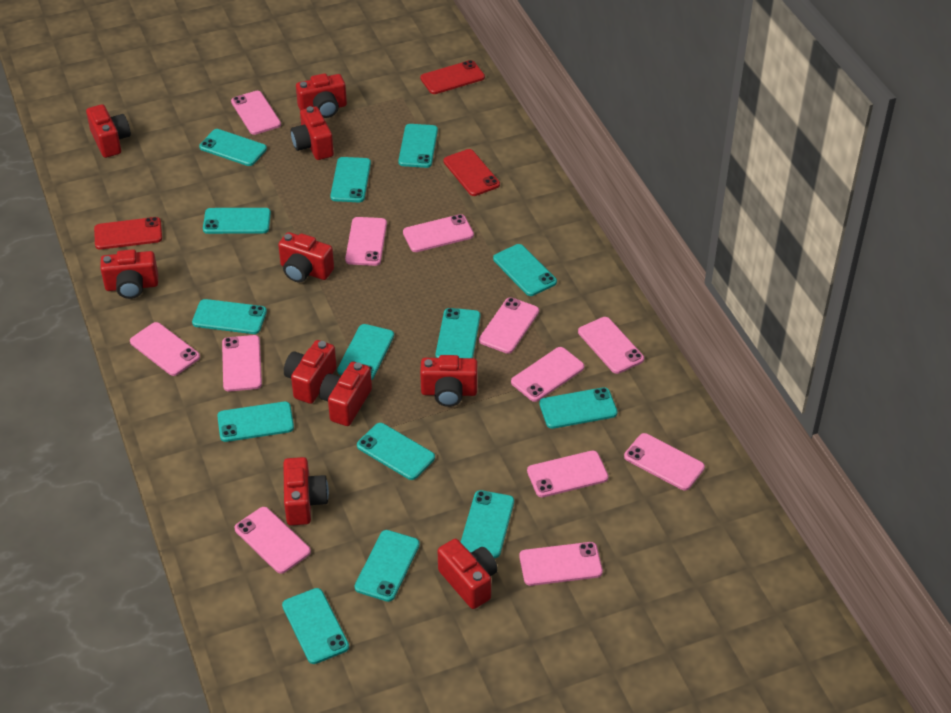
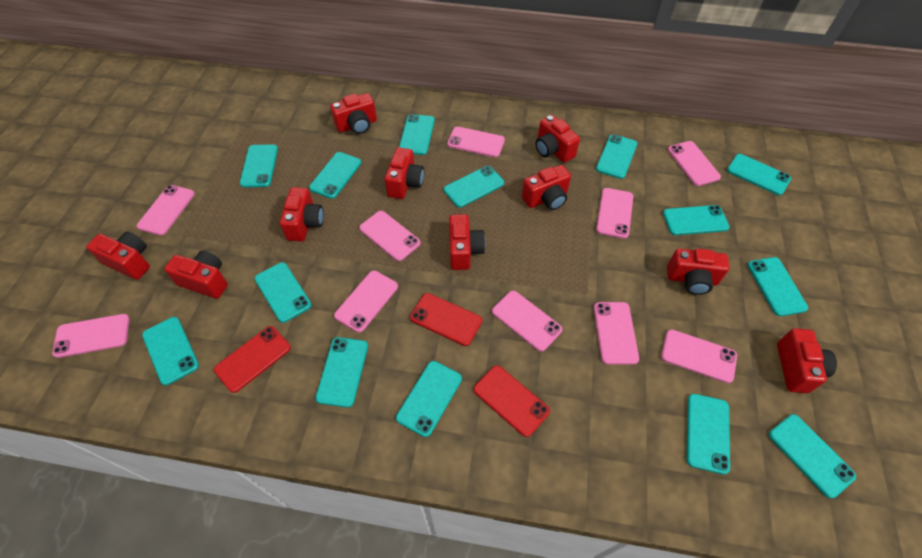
pink phone: [130,322,200,376] [222,335,262,392] [231,91,281,135] [235,507,311,574] [345,217,387,266] [403,214,474,252] [479,297,539,354] [511,347,584,402] [519,542,603,586] [527,451,608,497] [578,317,644,374] [624,433,705,490] = 12 -> [52,314,130,358] [137,185,195,235] [334,271,398,333] [359,211,421,261] [447,127,505,157] [492,291,562,352] [594,302,639,365] [596,188,633,239] [661,329,737,383] [668,141,721,186] = 10

